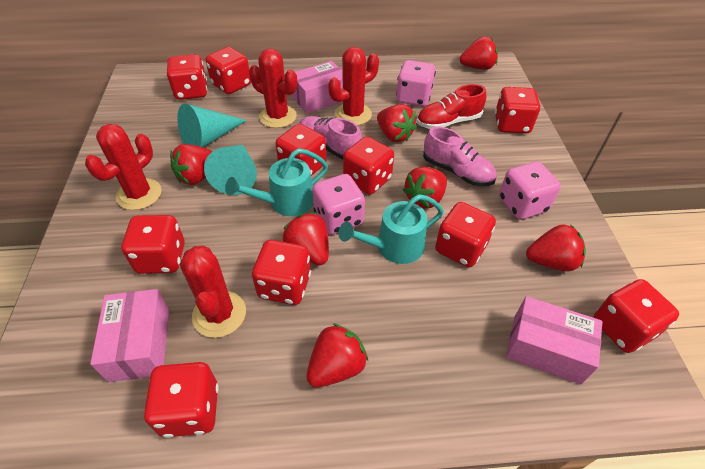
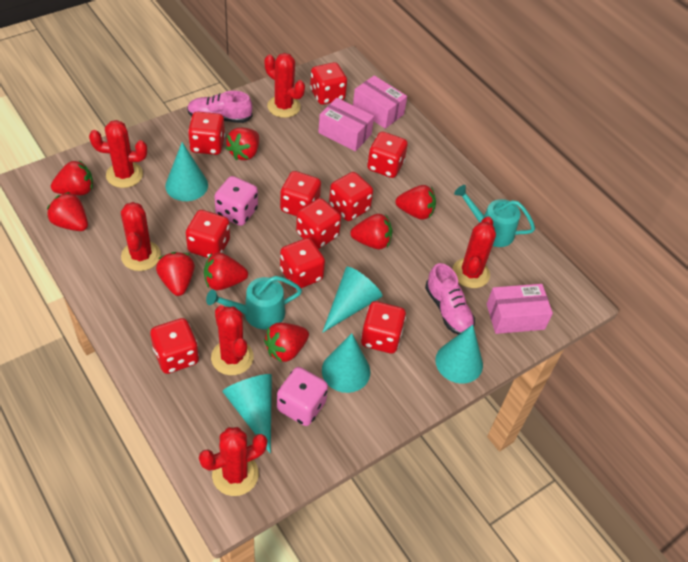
pink dice: [312,174,365,235] [396,60,436,107] [499,161,561,220] = 3 -> [214,176,258,226] [277,367,328,426] = 2
red cactus: [85,124,162,210] [180,245,246,338] [249,49,297,128] [328,47,379,126] = 4 -> [89,120,147,188] [121,202,161,271] [199,427,267,496] [211,305,254,375] [265,53,305,118] [453,216,496,288] = 6
red shoe: [417,84,486,129] = 1 -> none = 0
red strawberry: [170,144,213,185] [283,213,329,265] [307,323,368,387] [377,104,417,142] [403,167,447,209] [460,36,498,70] [526,224,586,271] = 7 -> [47,192,88,231] [51,160,93,195] [156,252,195,296] [204,252,248,290] [226,128,259,160] [264,323,309,362] [350,214,392,249] [395,185,436,220] = 8
turquoise cone: [177,104,247,147] [204,145,257,195] = 2 -> [165,142,208,201] [222,374,272,453] [322,267,382,333] [322,333,370,393] [435,325,483,384] = 5

